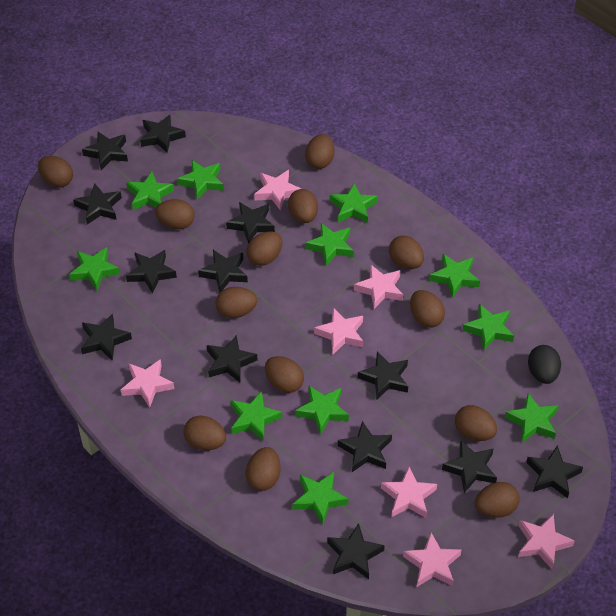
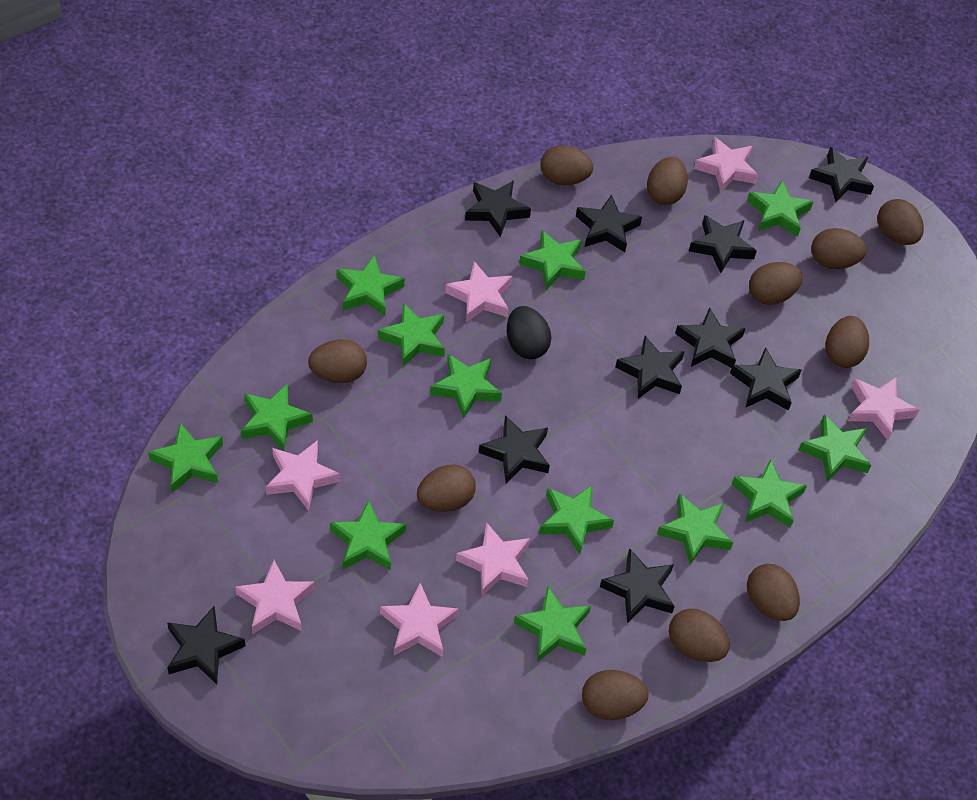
black star: [73,184,122,224] [81,313,132,361] [82,132,128,170] [126,250,177,294] [140,115,186,153] [198,250,248,292] [207,335,257,383] [226,202,275,243] [327,523,385,579] [338,421,392,472] [358,351,408,400] [442,440,497,493] [526,445,583,498] = 13 -> [167,606,245,684] [465,180,531,237] [479,415,550,484] [576,195,642,252] [600,548,675,623] [615,336,685,399] [675,307,746,368] [689,215,757,273] [730,347,802,411] [809,147,874,202] = 10
brown egg: [38,156,73,187] [155,199,195,229] [183,415,226,450] [216,287,257,318] [245,447,281,491] [246,231,282,266] [265,356,304,393] [288,189,318,223] [305,134,334,169] [389,236,424,269] [410,290,445,328] [455,405,497,441] [475,482,520,518] = 13 -> [308,339,367,383] [417,464,476,512] [540,145,593,185] [582,670,649,720] [647,157,688,205] [669,608,730,662] [747,564,800,621] [749,262,803,305] [811,228,867,269] [825,316,869,368] [877,199,924,245] = 11
green star: [69,247,120,291] [127,172,174,210] [177,160,224,200] [231,391,282,441] [292,472,349,525] [295,386,349,434] [306,223,354,266] [330,183,378,223] [429,254,480,298] [462,304,514,350] [505,393,558,442] = 11 -> [148,423,223,493] [241,383,313,451] [330,500,406,570] [337,255,405,316] [378,303,445,367] [430,354,502,419] [514,586,591,662] [519,230,586,290] [539,484,614,554] [657,493,733,565] [732,459,807,528] [747,180,814,237] [798,414,871,482] = 13

